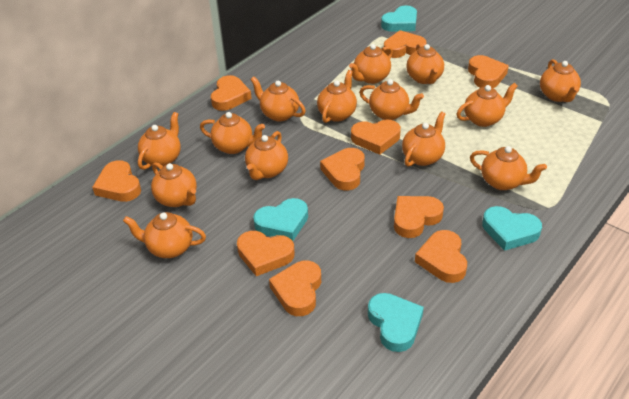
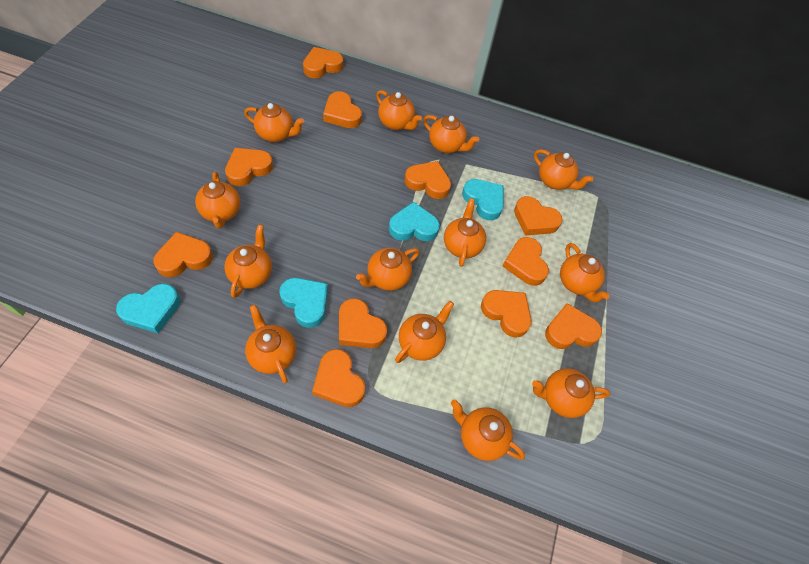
orange heart: [92,160,141,202] [211,75,252,111] [237,231,295,276] [269,260,321,316] [320,148,365,190] [351,120,401,155] [384,30,427,58] [394,196,444,238] [415,230,467,283] [468,55,509,88] = 10 -> [153,232,213,277] [225,148,273,186] [303,47,343,78] [312,349,365,407] [323,91,362,128] [339,298,387,348] [405,161,451,199] [481,290,531,338] [502,237,549,286] [514,196,563,236] [545,303,602,349] = 11
orange teapot: [123,212,206,258] [138,112,181,170] [151,162,197,207] [200,112,265,154] [245,131,288,180] [250,77,306,121] [317,70,357,123] [349,44,393,84] [359,79,424,120] [402,112,446,167] [406,44,444,84] [457,83,518,127] [470,146,547,190] [540,59,581,102] = 14 -> [195,172,241,228] [224,225,272,298] [244,103,304,142] [245,305,296,384] [356,248,420,291] [376,90,422,130] [395,301,454,363] [423,115,479,153] [444,198,486,267] [451,399,525,461] [532,368,610,418] [534,149,594,190] [560,243,610,302] = 13

